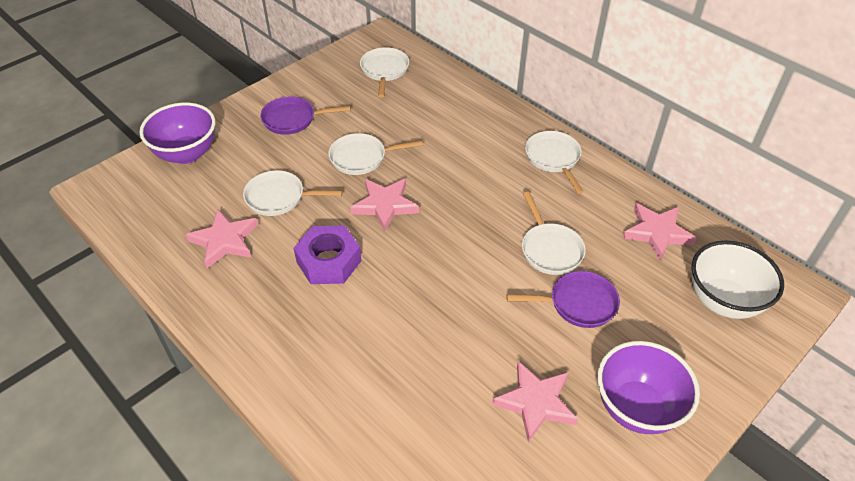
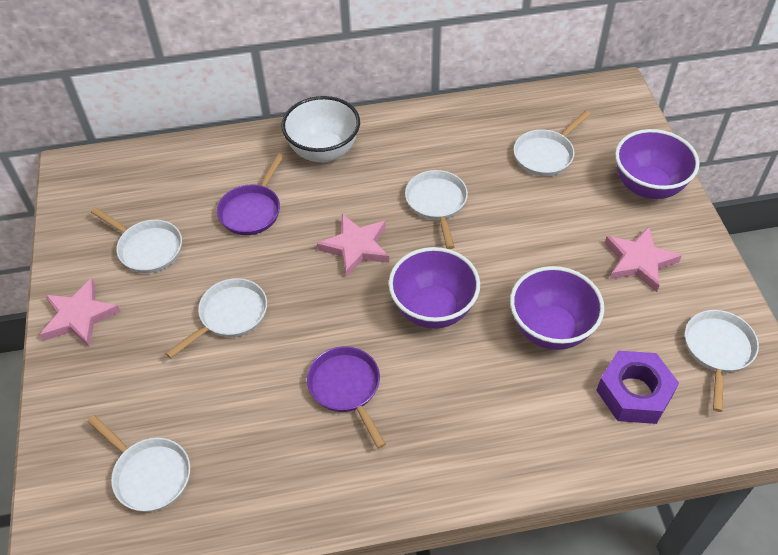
pink star: [186,209,258,268] [350,178,419,232] [492,361,578,442] [623,203,697,261] = 4 -> [40,278,121,348] [317,214,389,277] [605,226,682,292] = 3
purple bowl: [140,102,215,164] [597,341,700,434] = 2 -> [388,247,480,329] [510,266,604,350] [615,129,699,199] = 3
white pan: [243,170,343,216] [328,133,423,175] [360,47,409,97] [522,192,586,275] [525,131,584,194] = 5 -> [88,415,190,512] [91,207,182,273] [166,278,267,358] [405,170,468,249] [514,110,591,176] [685,310,759,412] = 6

